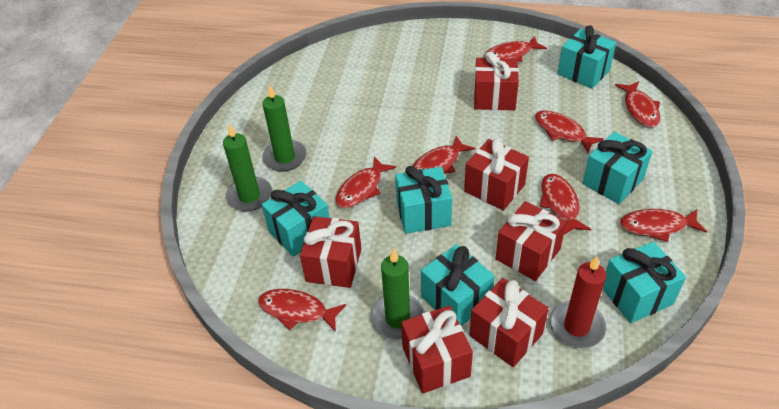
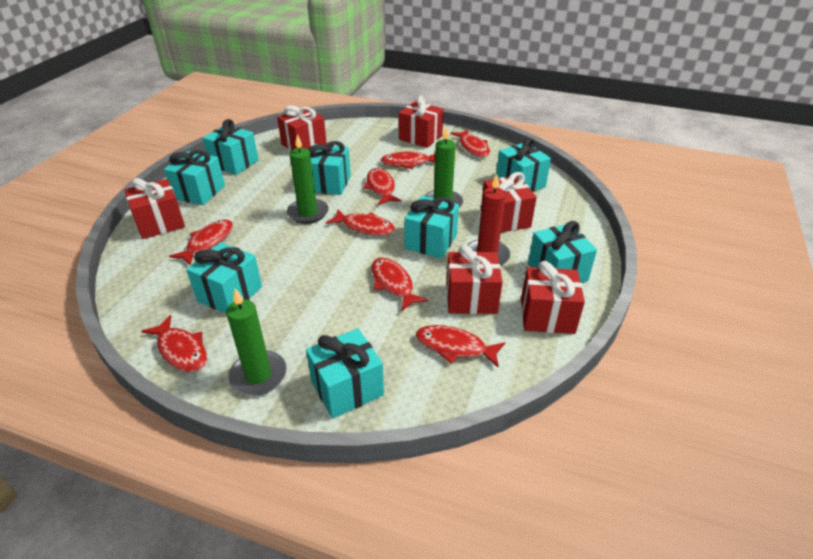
turquoise gift: [262,181,330,257] [395,166,452,234] [421,244,494,326] [558,25,616,89] [583,132,653,204] [603,241,686,323] = 6 -> [164,150,225,205] [186,242,262,314] [203,119,259,175] [306,328,384,418] [308,141,351,195] [404,196,459,259] [496,138,551,192] [528,221,597,283] = 8

